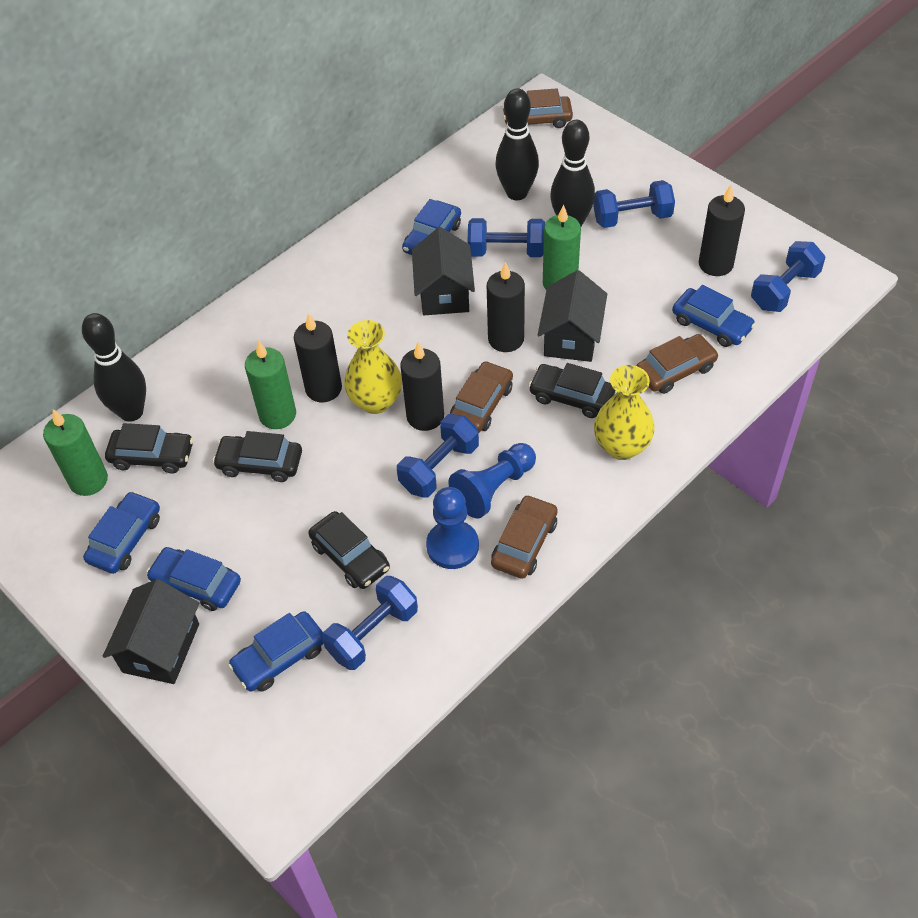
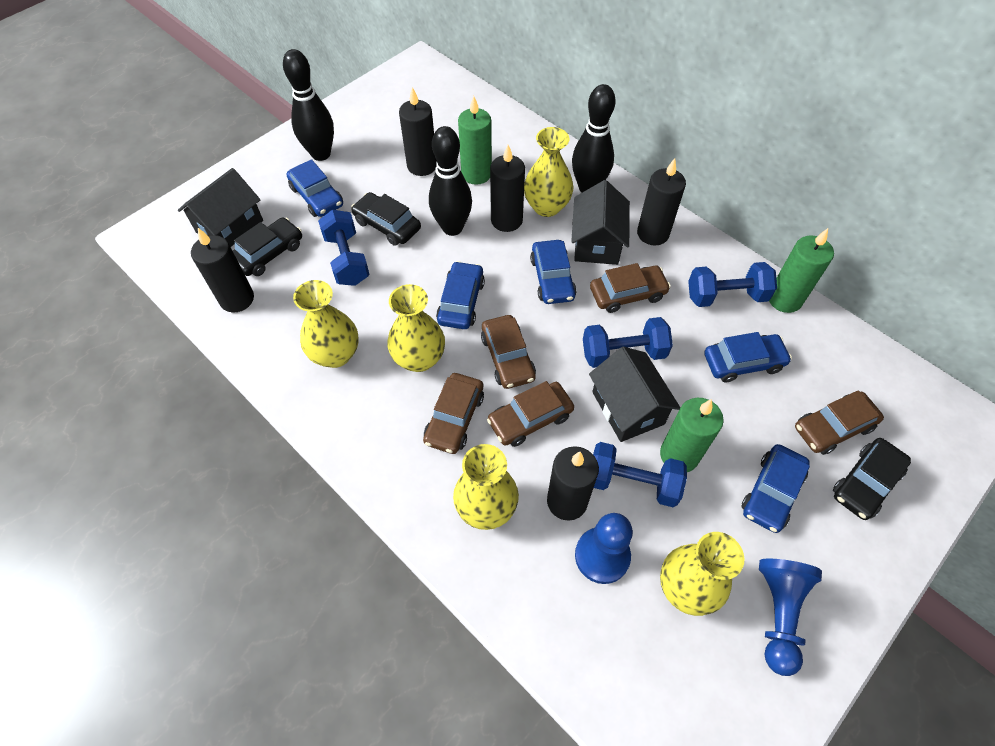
black candle: [294,313,342,402] [400,342,444,431] [487,262,525,352] [699,185,745,276] = 4 -> [191,228,254,312] [399,87,437,176] [490,145,525,232] [547,446,599,521] [637,158,686,246] = 5
black car: [105,423,193,474] [213,431,302,482] [308,511,390,589] [529,363,615,418] = 4 -> [233,217,302,276] [351,192,421,246] [833,438,911,520] = 3
blue dumbbell: [322,576,418,670] [397,414,479,498] [468,218,545,257] [593,180,675,228] [751,241,825,312] = 5 -> [318,210,370,286] [583,317,673,368] [593,442,687,507] [688,262,777,307] = 4
brown car: [450,361,513,433] [491,495,558,579] [502,88,573,128] [636,334,719,394] = 4 -> [423,373,484,454] [481,315,536,389] [487,381,574,447] [590,263,671,313] [795,390,884,455] = 5
yellow vase: [344,320,402,414] [594,365,655,460] = 2 -> [293,280,359,368] [387,284,445,372] [453,444,519,530] [524,127,573,217] [660,532,744,616] = 5

